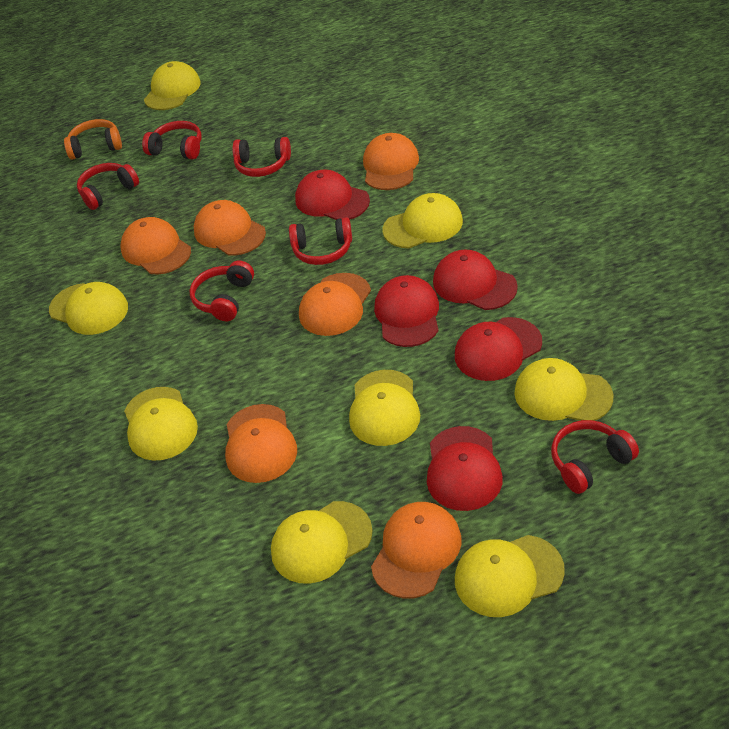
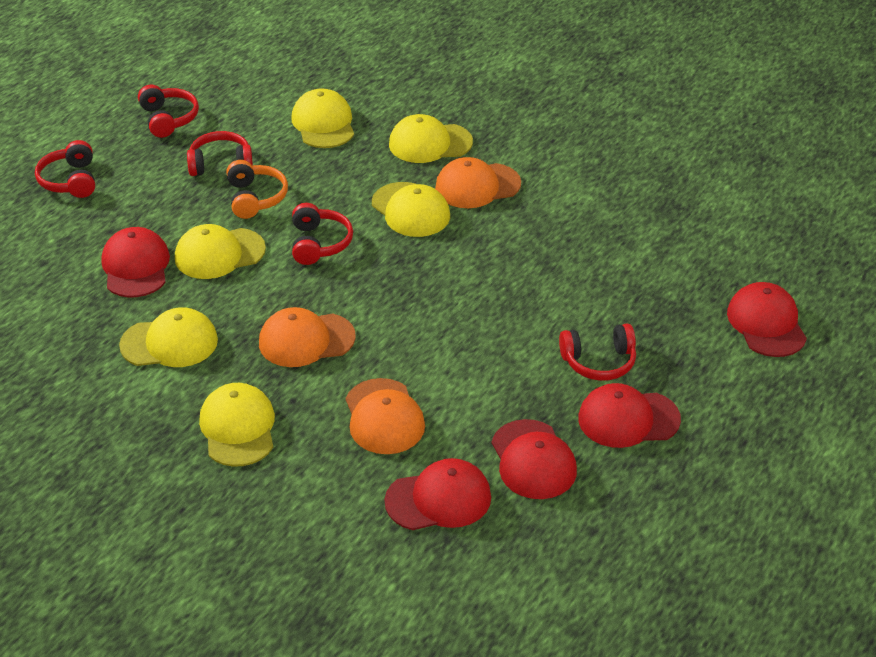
orange cap: [120,217,191,275] [194,200,266,255] [225,404,297,483] [299,273,371,336] [363,133,419,190] [371,502,461,599] = 6 -> [259,307,356,367] [346,378,425,454] [435,157,521,208] = 3
red headphones: [77,163,139,210] [142,121,202,159] [190,261,254,321] [232,137,291,177] [289,217,352,265] [551,420,639,494] = 6 -> [35,140,95,198] [138,84,199,138] [187,131,253,176] [292,203,353,265] [559,323,636,381] = 5
yellow cap: [49,282,128,335] [124,387,198,461] [144,61,201,110] [271,501,373,584] [349,370,420,446] [383,193,463,248] [455,535,565,617] [514,358,613,421] = 8 -> [119,307,218,367] [175,224,266,279] [199,383,275,467] [291,88,354,148] [372,182,450,237] [389,114,473,163] = 6

